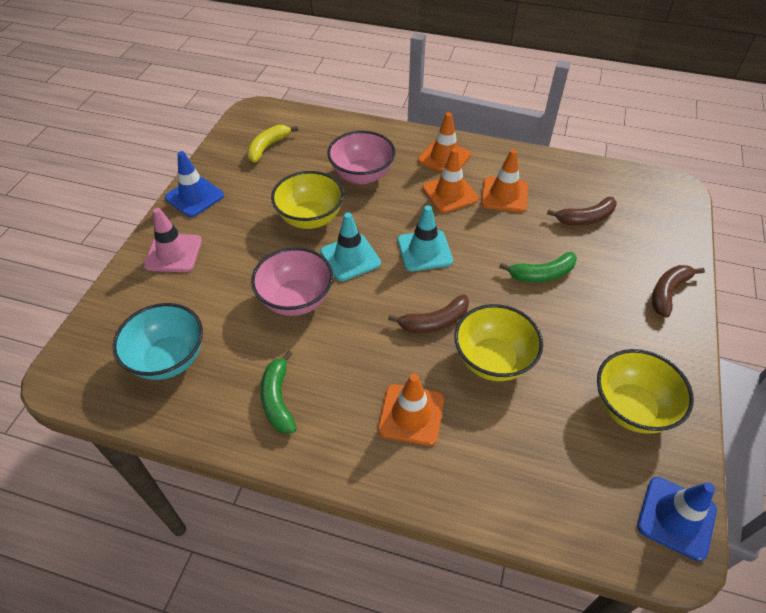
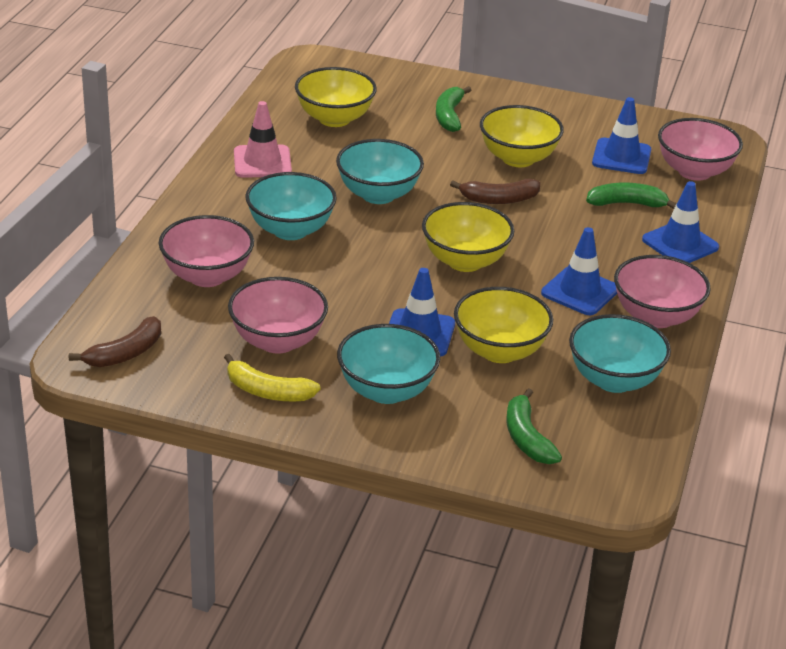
blue traffic cone: [165,151,224,217] [637,477,717,561] = 2 -> [389,268,455,357] [541,227,617,315] [592,97,651,174] [642,181,719,263] = 4
brown banana: [388,295,469,333] [547,197,617,225] [652,265,705,318] = 3 -> [69,316,161,367] [450,179,540,204] = 2
green banana: [260,351,297,434] [499,252,577,283] = 2 -> [436,86,471,132] [507,388,562,464] [586,182,677,209] = 3
orange traffic cone: [378,373,444,446] [418,112,471,173] [422,148,479,213] [481,149,528,212] = 4 -> none = 0
pink bowl: [251,247,333,316] [327,131,395,184] = 2 -> [159,215,254,287] [228,277,328,354] [614,255,711,328] [658,118,743,181] = 4
turquoise bowl: [112,303,203,380] = 1 -> [245,172,337,240] [336,139,424,204] [337,324,440,404] [569,314,671,393] = 4
turquoise traffic cone: [320,212,381,281] [398,205,453,271] = 2 -> none = 0
yellow bowl: [271,171,344,229] [454,304,543,381] [597,349,694,434] = 3 -> [295,67,377,127] [422,202,514,272] [454,287,553,363] [480,105,564,167] = 4

